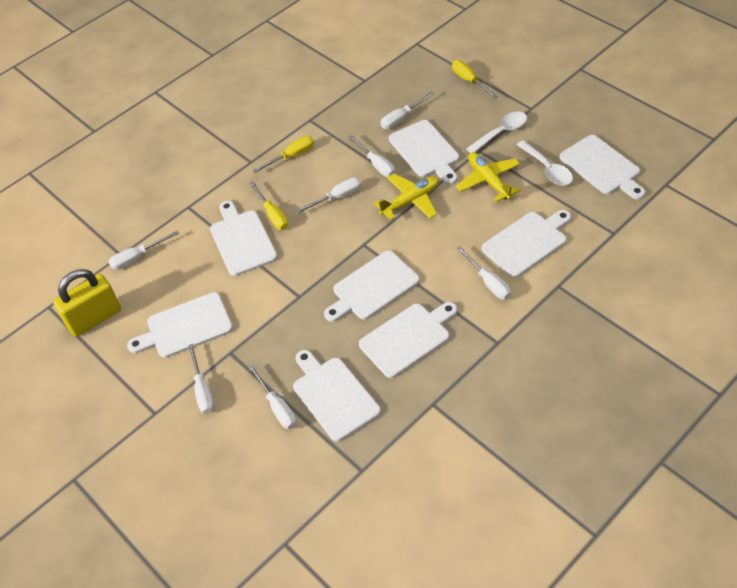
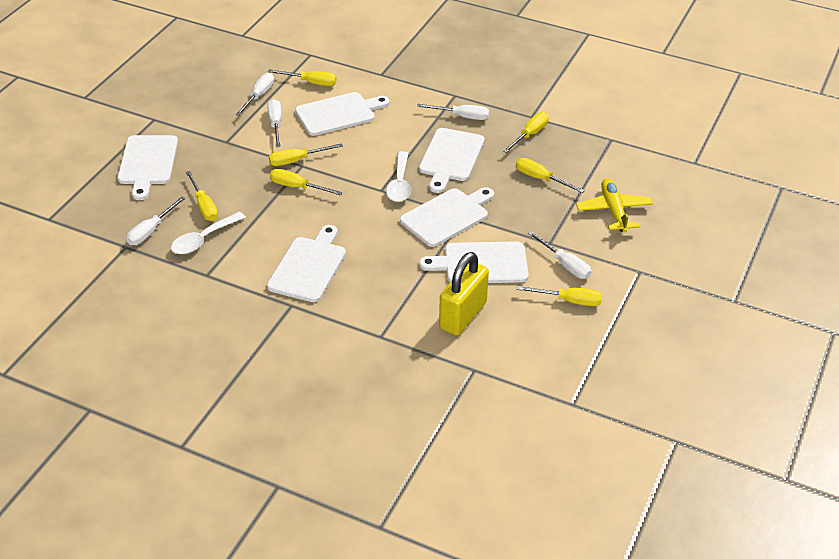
white cutting board: [127,292,233,358] [210,201,277,276] [293,350,381,442] [324,251,420,322] [359,302,458,378] [389,120,459,185] [482,210,571,277] [560,135,646,200] = 8 -> [118,135,178,200] [267,225,346,302] [295,92,390,136] [400,187,494,247] [419,128,484,193] [419,241,529,283] = 6
white screwdriver: [108,231,179,270] [188,344,214,414] [248,365,297,429] [296,177,362,214] [348,135,395,177] [381,92,434,129] [456,246,511,300] = 7 -> [126,197,185,245] [236,73,274,116] [267,99,282,147] [417,104,489,120] [528,231,591,279] = 5
yellow plane: [374,174,439,220] [456,152,521,202] = 2 -> [576,178,653,232] = 1
yellow screwdriver: [250,182,288,230] [253,136,314,173] [452,60,498,99] = 3 -> [186,171,218,221] [268,69,337,86] [269,143,343,166] [270,169,343,195] [503,112,549,153] [516,158,585,193] [516,286,602,306] = 7

